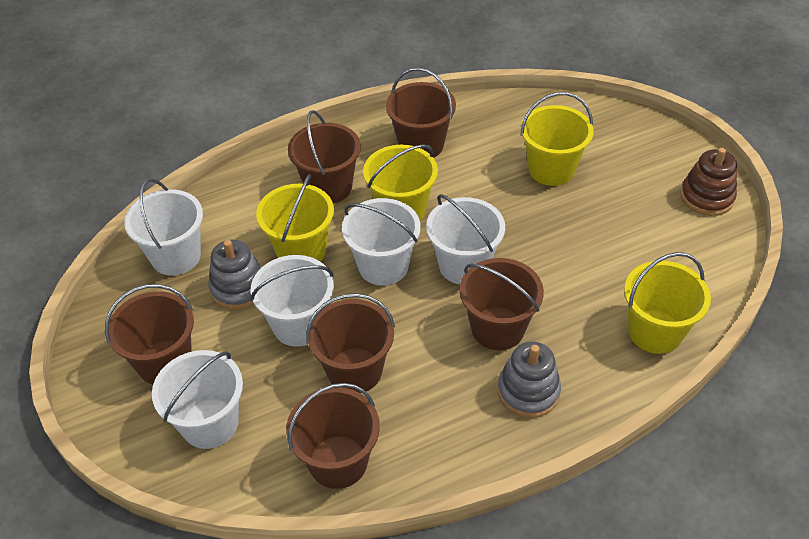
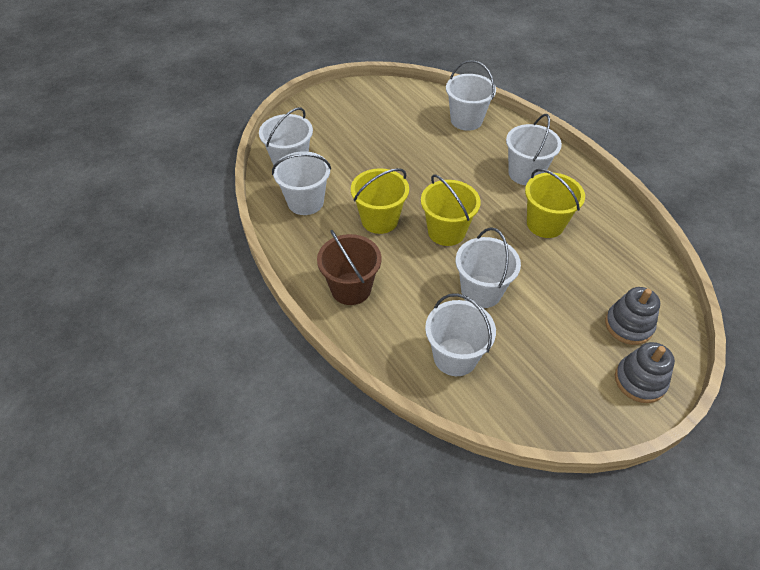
brown bucket: [105,284,194,385] [286,383,380,489] [288,110,361,204] [306,293,395,393] [386,67,456,158] [460,258,544,350] = 6 -> [317,230,382,305] = 1
brown stacking toy: [680,148,737,216] = 1 -> none = 0
white bucket: [124,178,203,276] [152,350,243,449] [250,255,334,347] [342,198,421,286] [426,194,505,284] = 5 -> [259,107,313,165] [272,151,331,215] [425,293,496,376] [446,60,496,131] [456,227,521,308] [506,114,562,185] = 6
yellow bucket: [256,174,334,262] [363,144,438,221] [521,92,594,186] [624,252,711,354] = 4 -> [351,168,409,234] [421,174,481,246] [525,169,585,238] = 3

